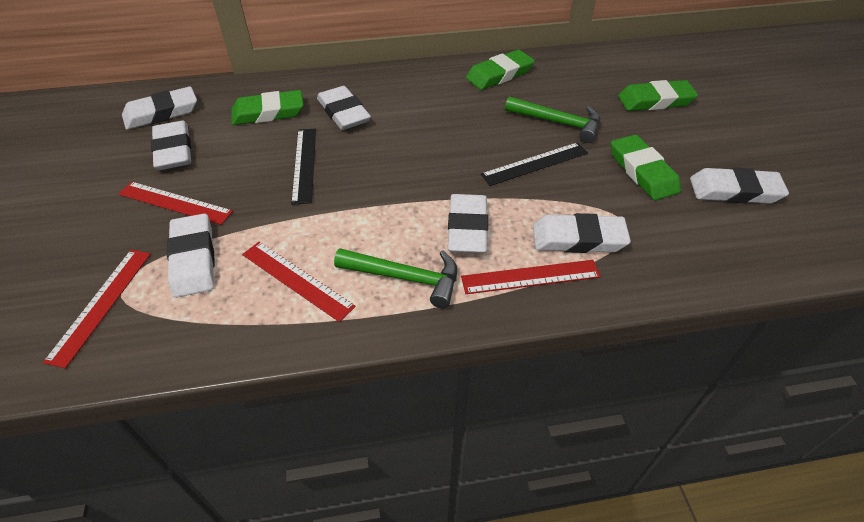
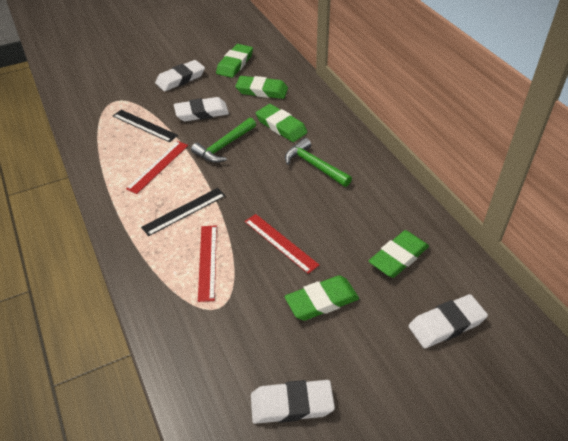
green eraser: [231,90,303,125] [466,50,535,90] [611,135,681,200] [618,80,698,111] = 4 -> [216,44,253,78] [235,76,288,99] [256,104,308,142] [285,275,359,321] [369,230,429,278] = 5
red ruler: [43,250,151,368] [119,182,233,225] [242,242,356,322] [461,260,601,294] = 4 -> [126,141,188,194] [198,225,217,302] [245,214,319,274] = 3
white eraser: [122,86,197,130] [151,121,191,170] [167,213,215,298] [317,86,371,130] [448,194,488,253] [533,213,631,253] [690,168,789,204] = 7 -> [155,60,205,91] [174,97,229,121] [251,380,335,424] [409,294,488,348] = 4

